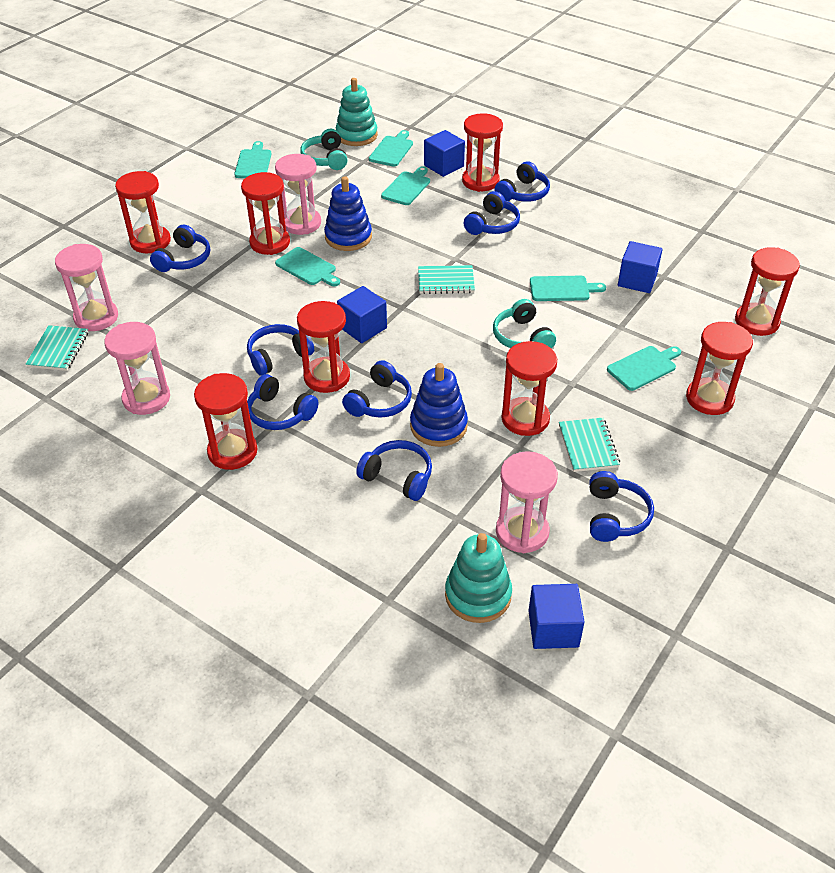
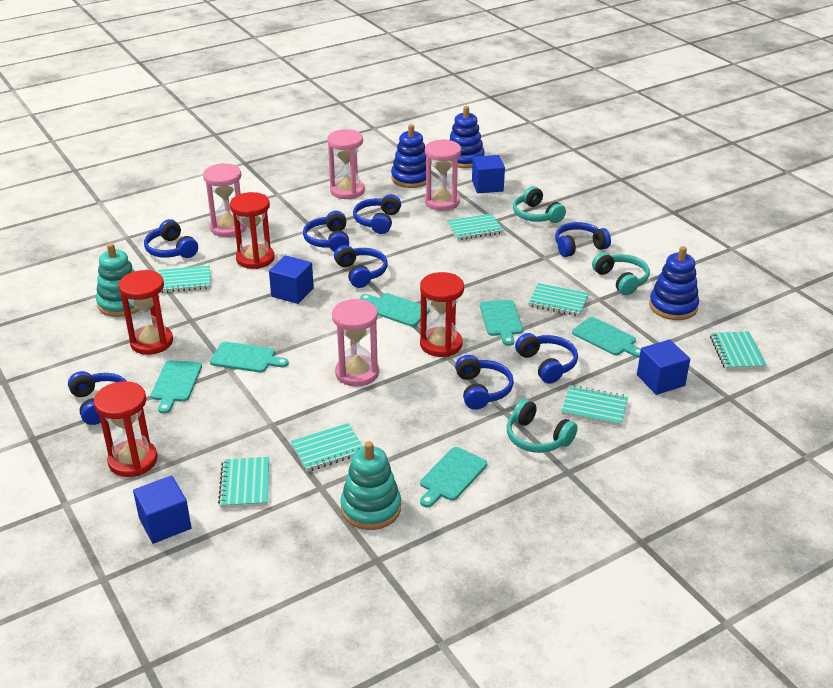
blue stacking toy: [324,176,372,251] [410,363,468,447] = 2 -> [391,124,426,188] [449,106,485,168] [649,246,699,320] = 3
red hourglass: [115,171,171,253] [194,373,258,470] [241,172,290,255] [297,301,350,393] [462,113,503,192] [501,341,557,436] [686,322,753,415] [735,247,800,336] = 8 -> [94,381,158,477] [119,270,173,355] [230,192,274,269] [420,272,464,357] = 4
turquoise headphones: [300,129,348,170] [493,299,556,349] = 2 -> [507,399,578,453] [513,186,566,223] [592,252,650,295] = 3
turquoise notebook: [26,325,88,371] [418,265,475,294] [559,418,620,472] = 3 -> [158,265,210,293] [218,457,269,508] [291,423,363,472] [447,214,503,240] [528,283,589,317] [561,385,628,426] [710,331,767,370] = 7

